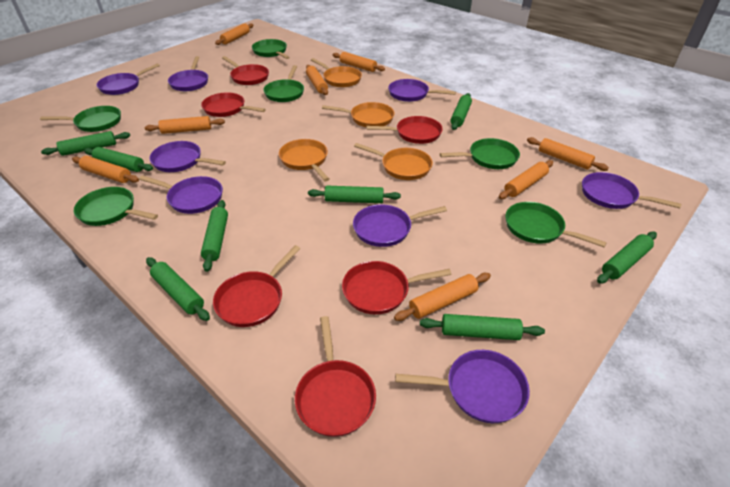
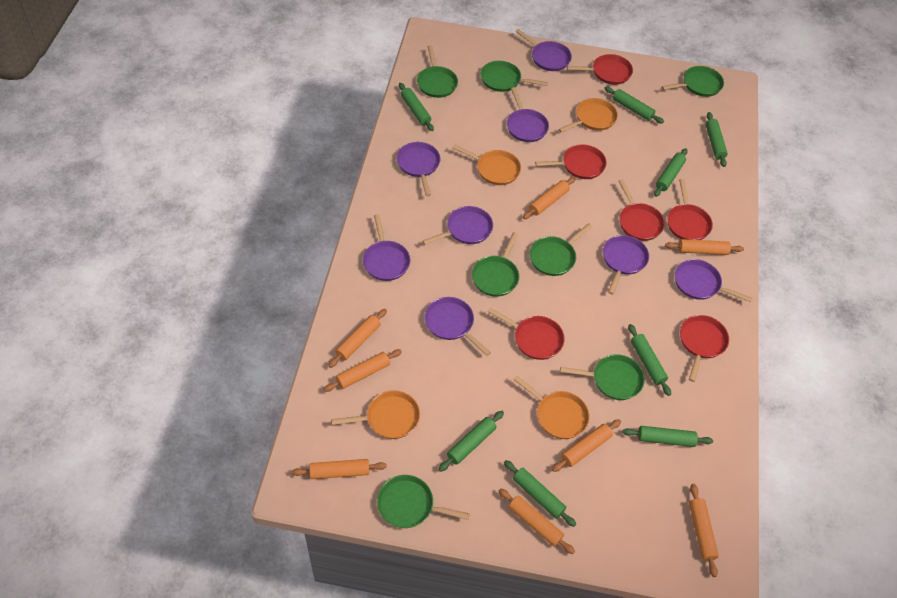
green pan: [40,106,121,132] [74,187,158,226] [252,39,290,59] [263,65,304,102] [440,138,520,169] [506,202,607,247] = 6 -> [377,475,470,528] [417,45,458,98] [472,232,519,297] [481,61,548,92] [530,223,592,276] [560,354,645,400] [662,66,724,97] = 7

